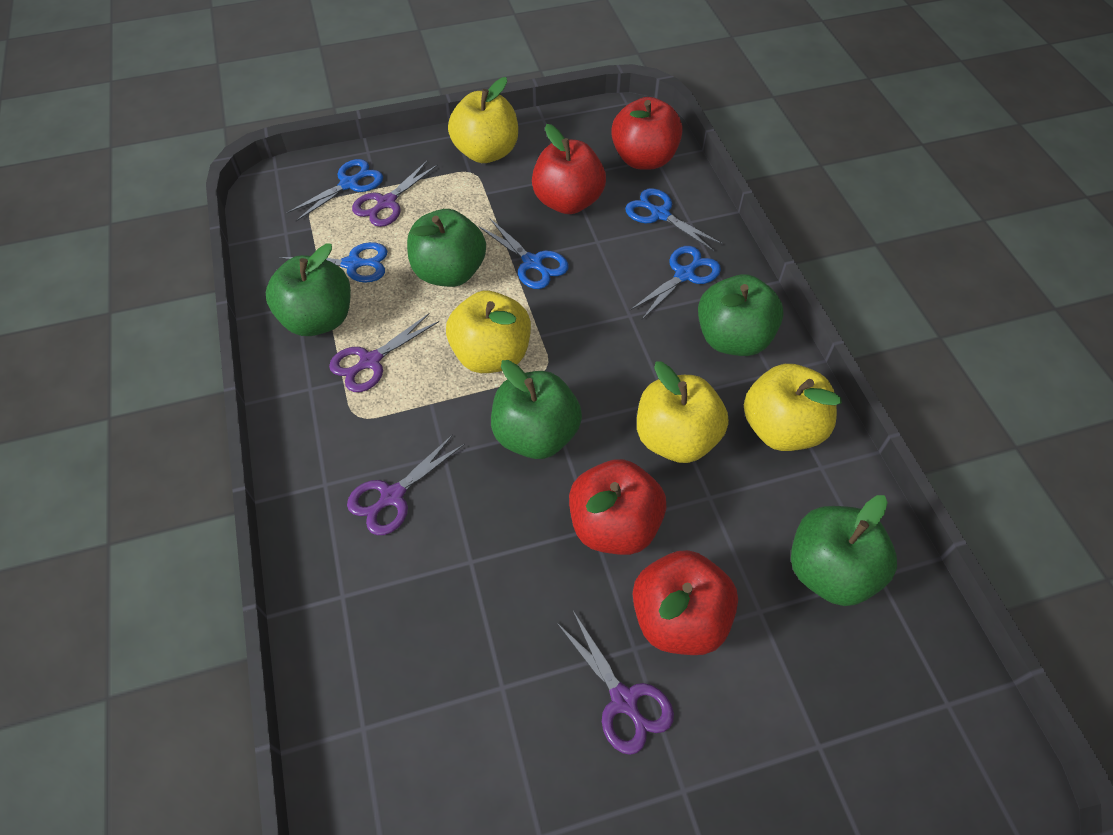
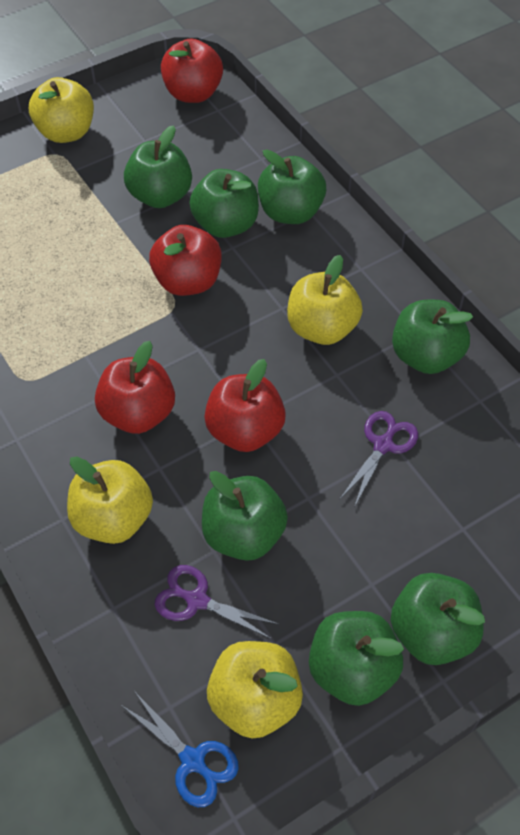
blue scissors: [276,242,388,283] [287,159,383,221] [479,219,568,289] [625,188,723,251] [630,246,721,319] = 5 -> [121,692,239,807] = 1
green apple: [266,244,351,336] [407,209,486,287] [491,360,582,459] [698,274,784,356] [791,495,897,606] = 5 -> [124,125,192,208] [189,169,259,238] [202,471,288,561] [258,149,326,224] [309,611,404,706] [390,573,485,665] [392,300,473,374] = 7
purple scissors: [329,313,439,392] [347,434,465,535] [352,161,438,227] [556,611,674,755] = 4 -> [155,565,280,640] [340,411,418,507] = 2

